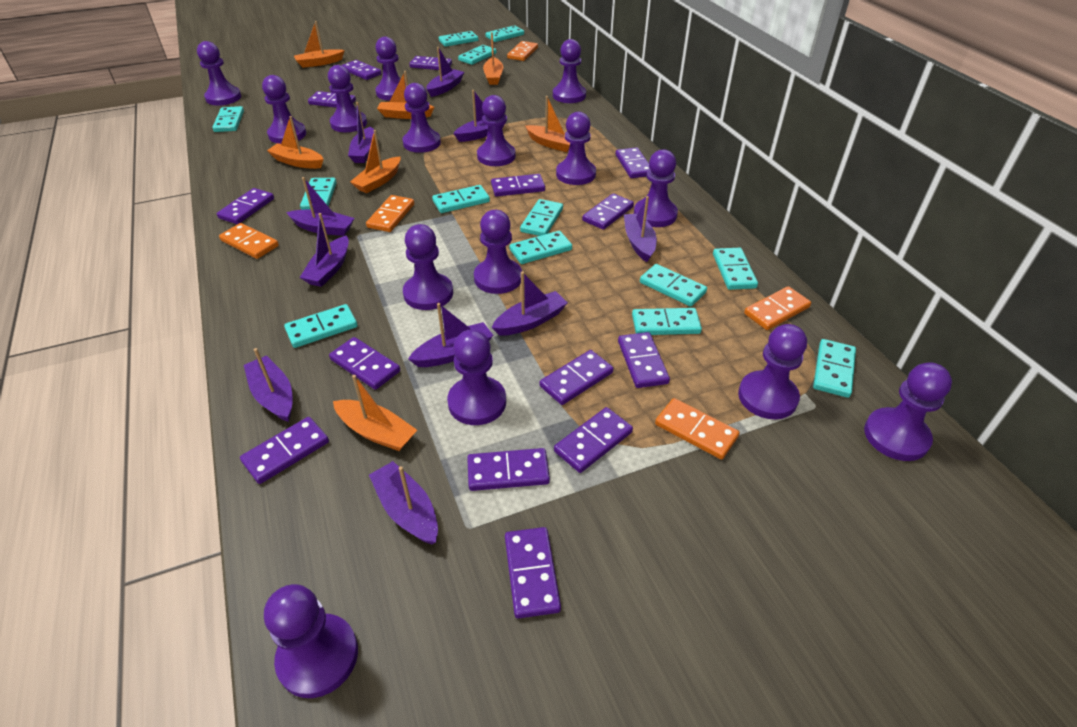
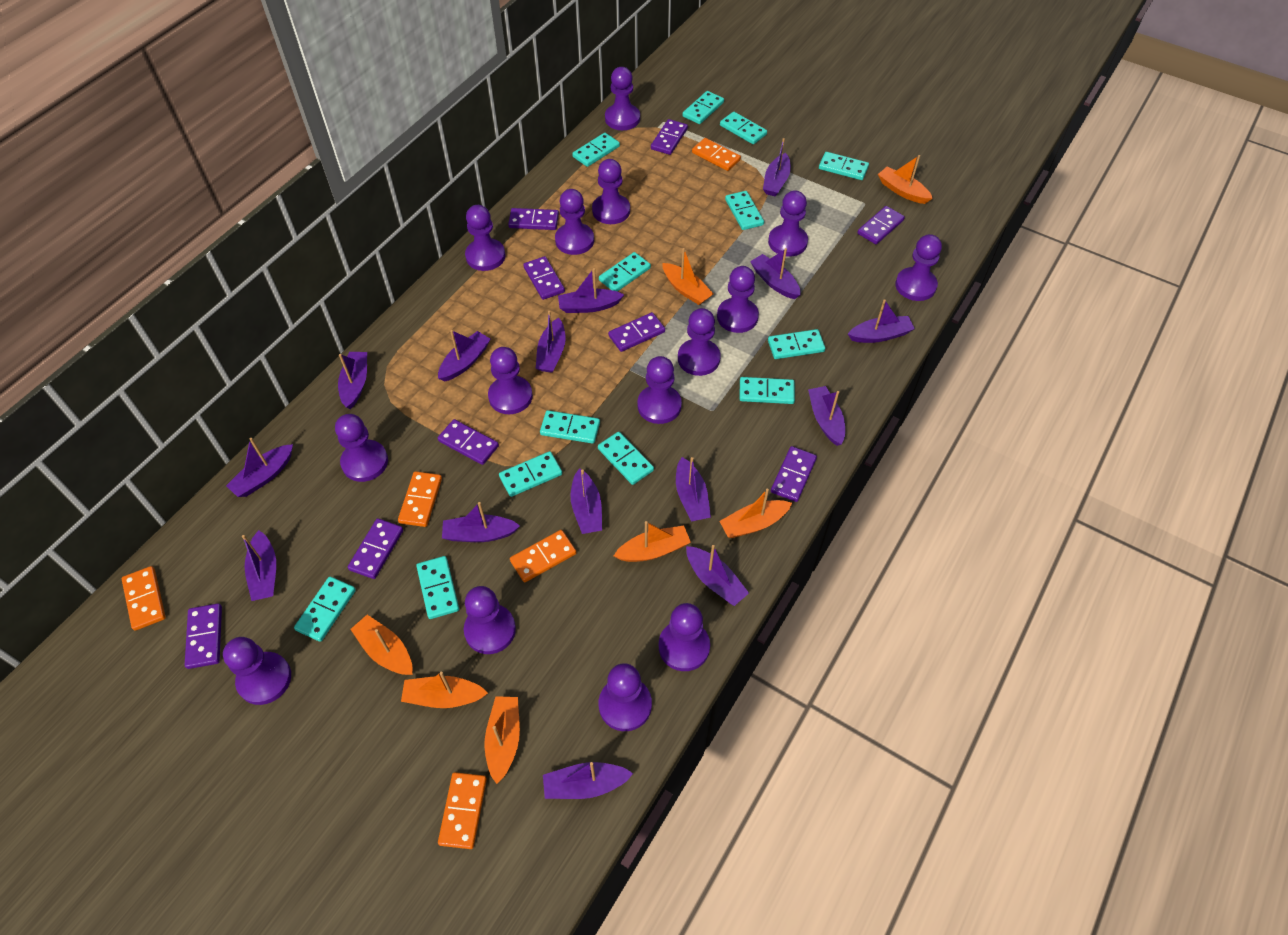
purple boat: [244,348,292,422] [286,177,355,236] [300,213,349,287] [348,102,374,163] [369,461,438,544] [408,303,493,367] [426,47,464,97] [453,90,505,142] [491,272,568,336] [624,196,657,262] = 10 -> [226,438,293,497] [242,530,276,601] [338,352,367,409] [438,330,491,382] [442,502,520,542] [536,311,566,373] [543,762,633,799] [558,268,624,313] [570,468,602,534] [676,457,711,522] [686,545,749,606] [750,248,801,299] [763,138,791,196] [808,386,845,446] [848,299,915,343] = 15
purple domino: [217,188,274,224] [240,417,329,484] [308,91,356,108] [329,337,400,390] [342,60,381,80] [409,56,452,70] [467,448,550,491] [491,174,545,197] [505,527,561,619] [540,350,614,405] [554,407,633,473] [582,193,634,230] [616,147,650,178] [618,332,670,388] = 14 -> [185,603,222,669] [348,518,403,579] [438,419,499,465] [508,208,559,230] [523,256,565,300] [608,312,665,352] [651,119,688,155] [771,446,817,502] [857,206,905,244] = 9

